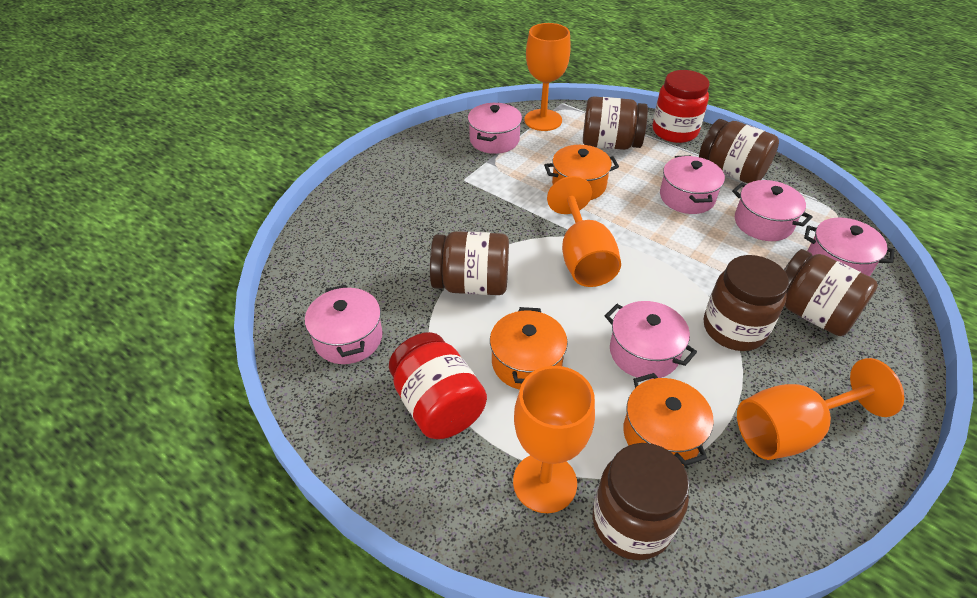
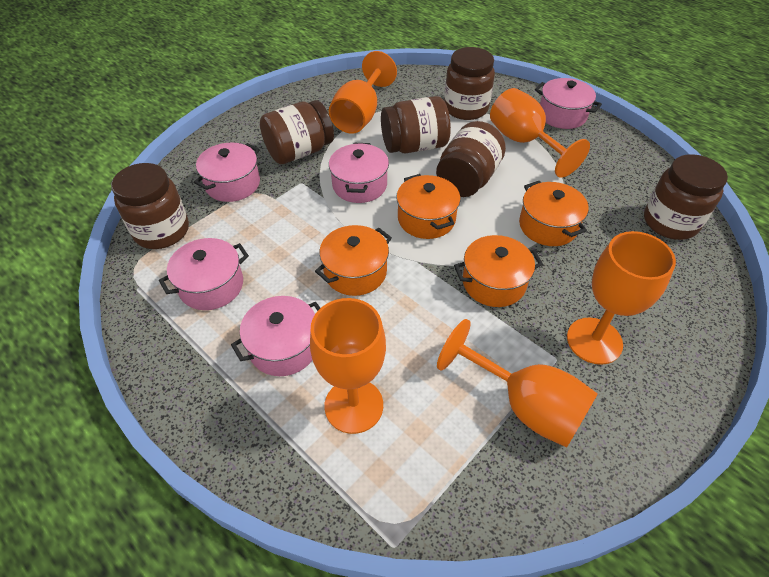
orange goblet: [513,366,595,513] [524,23,571,131] [547,176,621,287] [737,358,904,460] = 4 -> [310,298,386,434] [329,51,397,134] [437,319,598,448] [490,88,590,178] [567,231,676,365] = 5
orange pot: [490,307,568,390] [544,145,619,200] [623,373,714,466] = 3 -> [315,225,392,296] [396,174,460,239] [454,235,543,307] [519,181,589,246] = 4
pink pot: [305,285,383,364] [468,103,522,154] [605,301,697,379] [660,155,725,214] [732,180,812,241] [804,218,894,277] = 6 -> [159,238,249,310] [194,142,260,202] [231,296,320,376] [329,143,389,203] [535,78,602,129] = 5
red jar: [389,332,487,439] [653,70,709,143] = 2 -> none = 0

